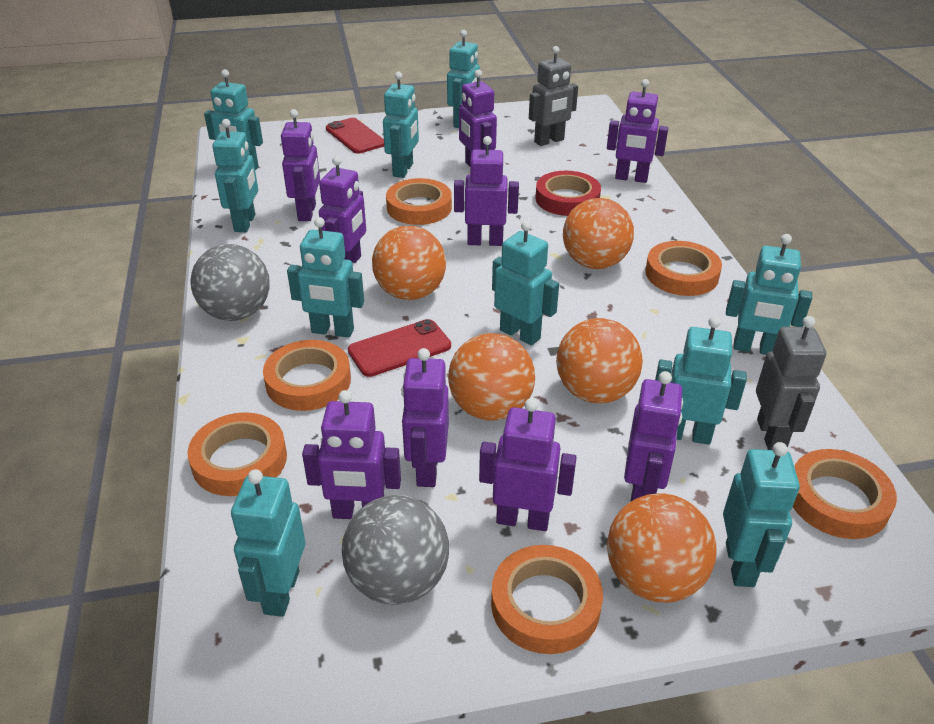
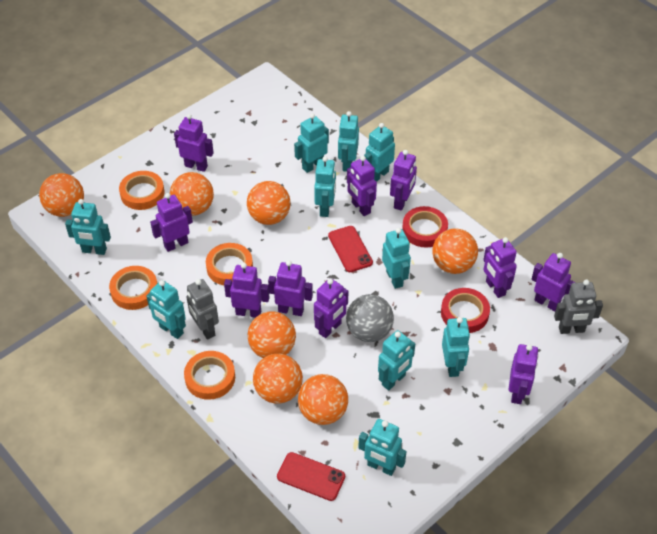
grey ball: [190,244,270,321] [342,495,449,605] = 2 -> [346,294,394,342] = 1
orange ball: [372,226,446,300] [448,333,535,421] [556,318,643,403] [563,198,634,269] [607,493,717,603] = 5 -> [39,173,84,217] [170,172,214,216] [247,181,290,225] [248,311,296,358] [253,354,303,403] [298,374,348,425] [433,228,478,274] = 7
orange tape: [187,412,287,496] [263,340,351,411] [386,178,452,225] [491,545,603,654] [645,241,722,296] [793,449,897,539] = 6 -> [109,266,158,310] [119,171,164,210] [184,351,235,400] [206,243,253,285] = 4
purple robot: [281,109,320,221] [302,390,401,519] [319,156,366,263] [401,348,449,487] [454,136,519,246] [459,69,497,167] [479,398,577,531] [607,79,668,183] [624,371,683,501] = 9 -> [150,193,193,252] [174,114,214,172] [224,263,269,318] [268,260,313,316] [314,278,348,338] [347,156,377,216] [390,150,417,211] [483,237,517,298] [509,344,539,404] [532,253,576,311] = 10
red tape: [535,171,601,216] = 1 -> [402,206,448,248] [441,288,490,333] = 2

